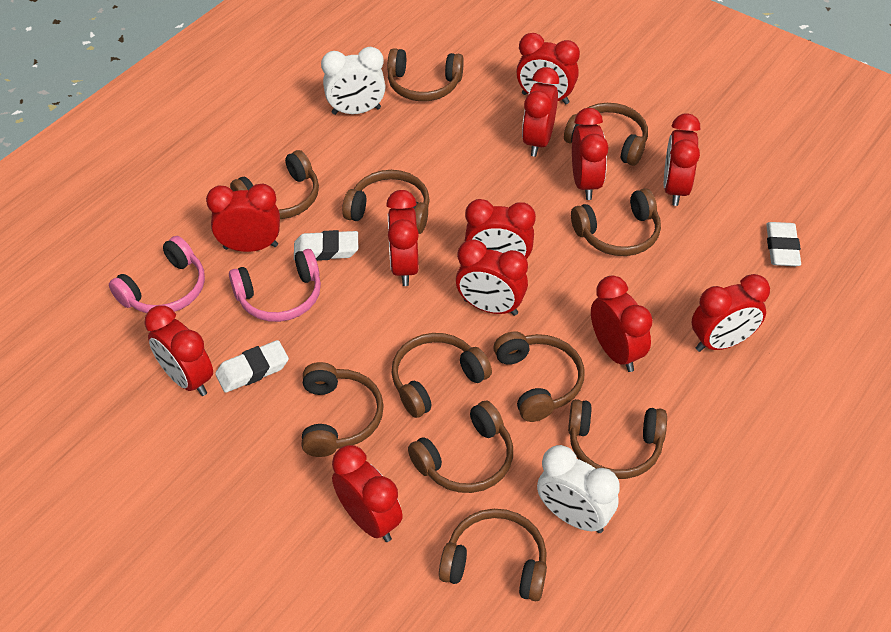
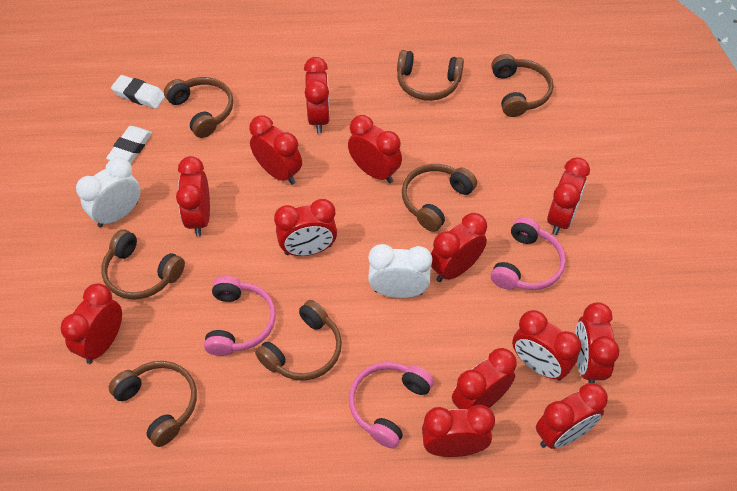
brown headphones: [230,150,319,219] [302,362,384,457] [342,170,430,234] [387,48,464,101] [392,333,492,418] [408,401,513,493] [439,509,547,601] [494,331,585,422] [564,103,648,166] [568,399,667,479] [571,188,661,256] = 11 -> [101,230,185,300] [108,361,197,447] [164,77,233,138] [255,300,342,381] [397,50,464,101] [402,164,477,232] [491,54,553,117] = 7
pink headphones: [109,236,205,313] [229,249,321,322] = 2 -> [204,276,276,356] [349,362,434,449] [491,217,566,290] = 3
red clock: [144,306,213,396] [206,183,280,252] [332,445,403,542] [386,190,419,286] [456,239,528,316] [465,199,536,259] [516,33,580,104] [522,67,559,157] [572,108,609,200] [591,275,653,372] [664,114,700,206] [692,274,770,352] = 12 -> [61,284,122,364] [176,156,210,236] [249,116,302,185] [274,199,337,256] [304,57,330,134] [348,115,402,183] [422,405,495,457] [431,213,487,282] [452,348,517,409] [512,310,581,380] [536,383,608,449] [547,157,590,235] [575,302,619,383] = 13
white eraser: [215,340,289,393] [294,230,358,261] [766,222,801,266] = 3 -> [106,126,152,164] [111,75,165,109] = 2

